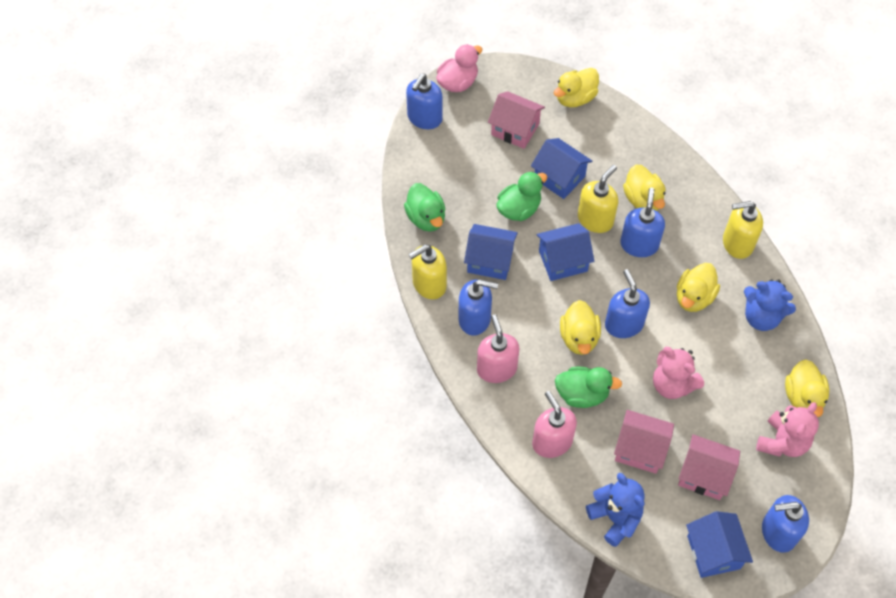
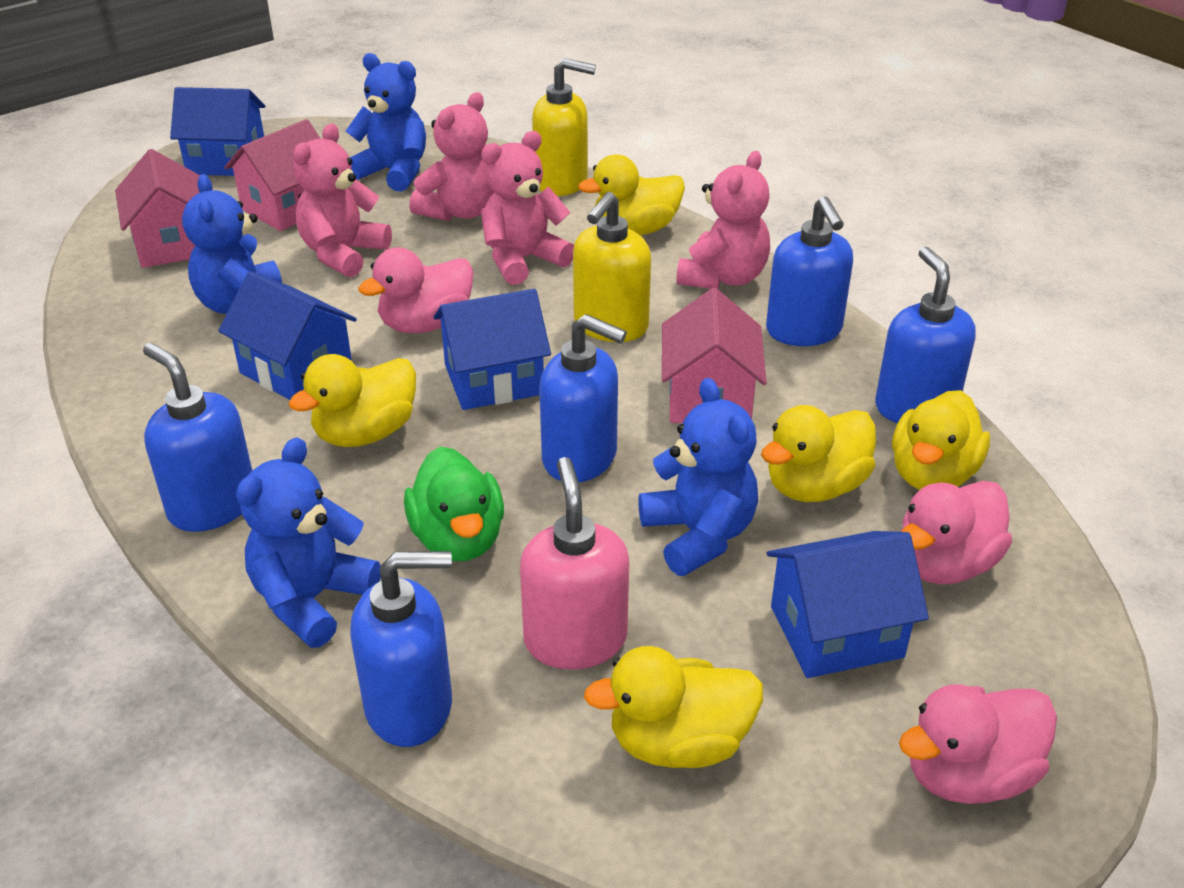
blue teddy bear: [586,473,645,547] [744,279,796,331] = 2 -> [182,174,282,314] [236,438,381,648] [346,53,426,192] [638,378,758,576] = 4
green duck: [404,183,446,232] [497,171,547,221] [555,367,622,408] = 3 -> [404,447,504,561] = 1
pink duck: [436,44,482,92] = 1 -> [358,247,474,333] [899,684,1057,804] [901,481,1012,585] = 3
pink soap dispenser: [477,315,520,383] [532,391,577,458] = 2 -> [520,457,629,670] = 1
pink teddy bear: [653,347,704,399] [756,402,819,457] = 2 -> [293,123,392,277] [409,92,494,221] [481,131,574,285] [676,151,770,289] = 4
yellow soap dispenser: [409,245,447,299] [578,165,618,233] [723,201,763,259] = 3 -> [532,58,596,196] [573,192,651,342] = 2

